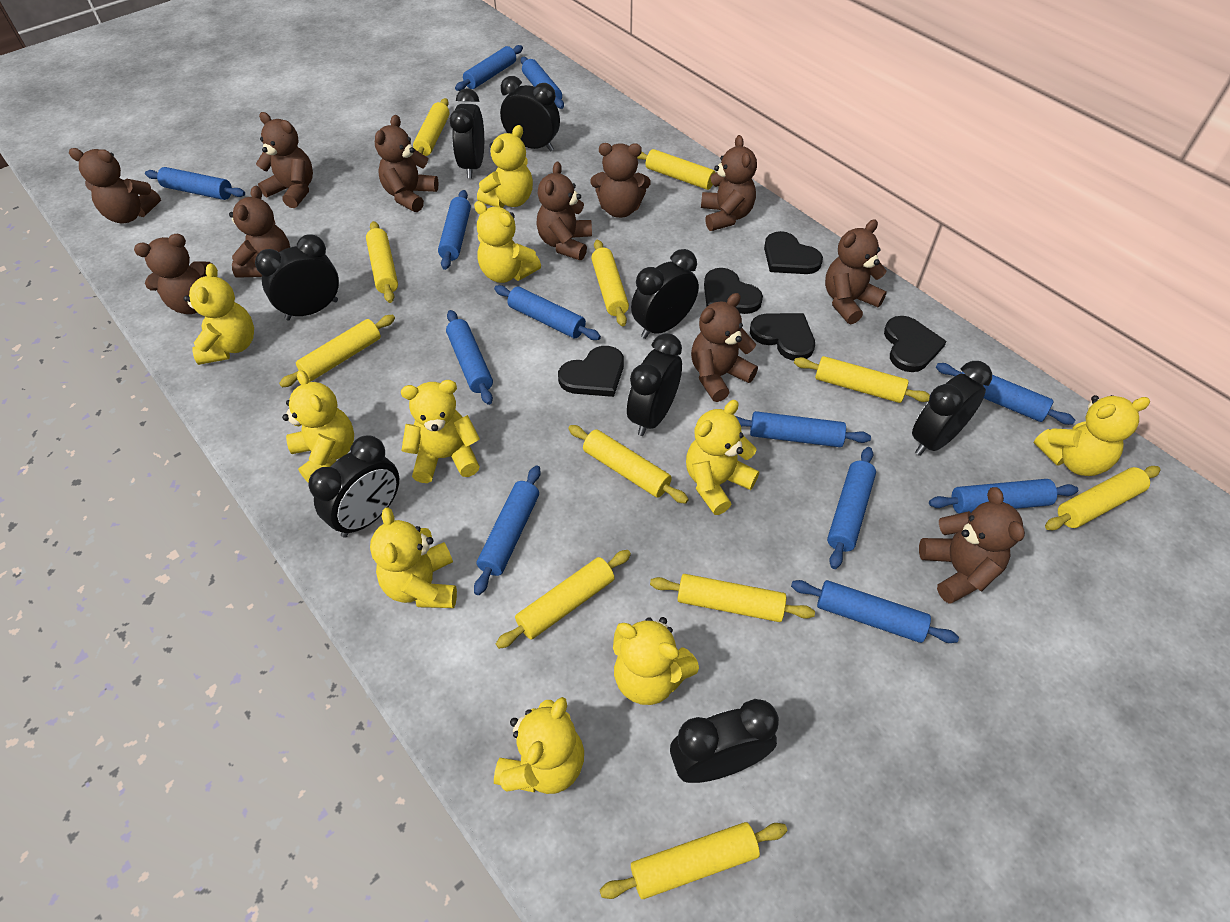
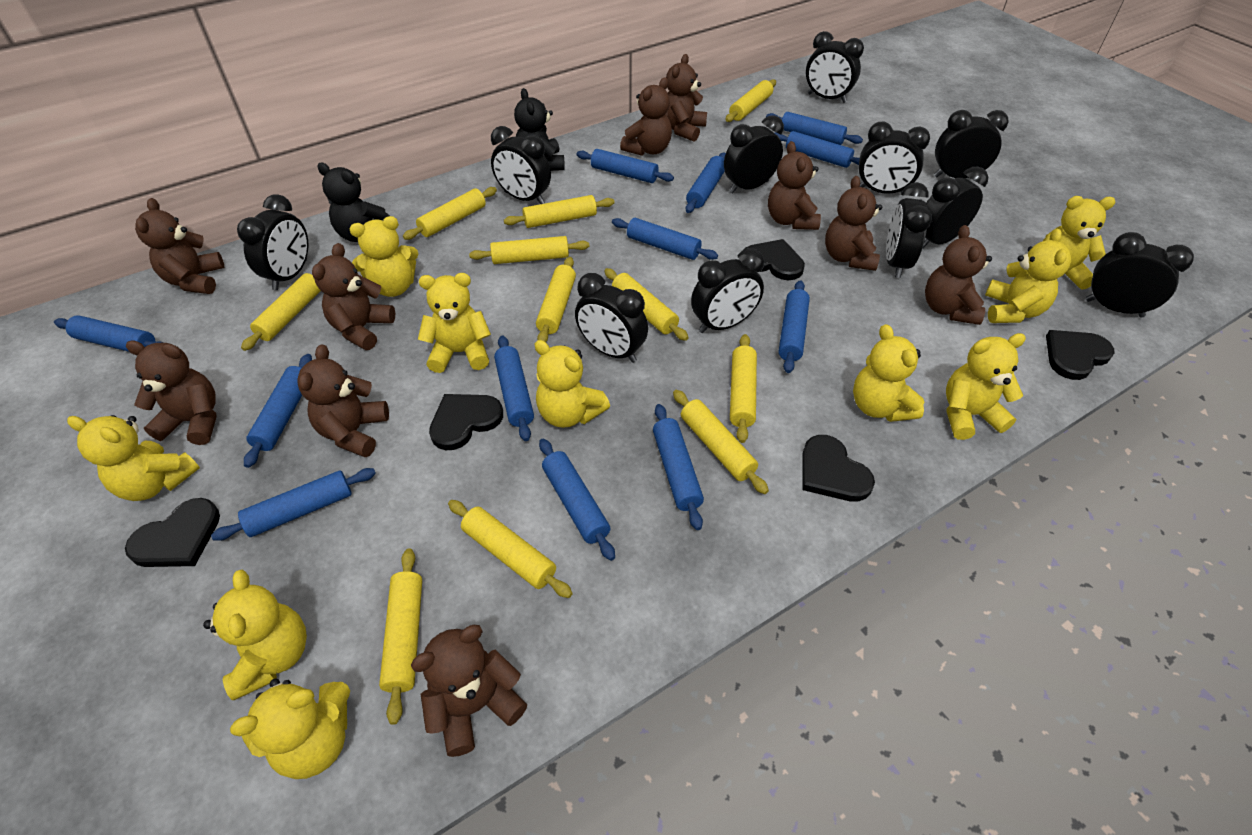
black clock: [255,234,339,321] [308,435,399,538] [450,88,484,178] [500,76,560,152] [627,333,682,436] [631,249,699,339] [670,699,779,783] [912,361,992,456] = 8 -> [237,194,308,290] [491,126,551,204] [575,273,648,363] [691,248,764,333] [724,115,784,193] [806,31,864,103] [858,122,930,196] [886,182,932,278] [923,167,988,248] [934,110,1009,178] [1086,232,1194,317] = 11
black teddy bear: none = 0 -> [317,163,390,242] [514,88,565,171] = 2
brown teddy bear: [69,148,161,223] [134,234,212,314] [229,186,290,278] [256,112,313,208] [375,115,439,212] [536,162,592,260] [591,143,651,218] [691,293,758,402] [701,135,757,231] [825,219,887,324] [919,487,1025,604] = 11 -> [126,340,217,445] [135,198,224,294] [297,344,389,458] [312,243,395,350] [411,625,527,757] [620,77,672,156] [666,54,707,142] [768,141,821,230] [825,176,882,271] [925,225,992,325] = 10

